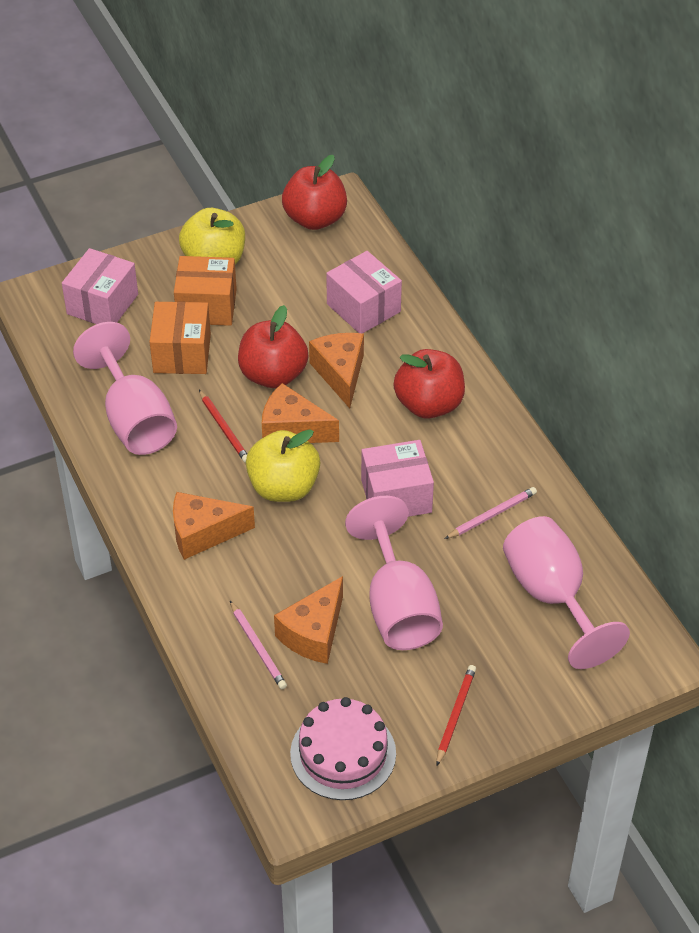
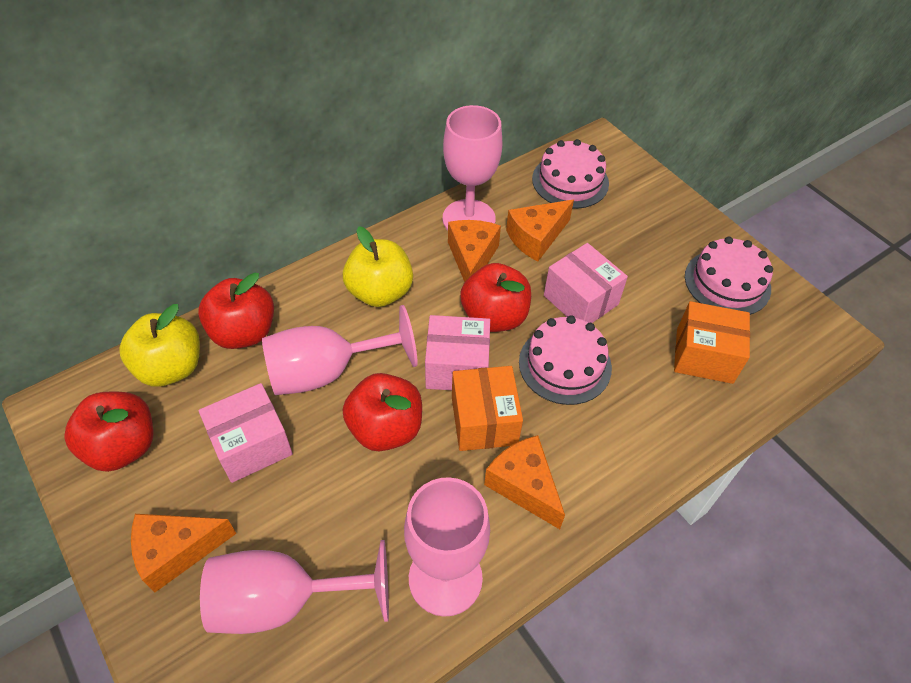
pink cake: [290,697,396,800] = 1 -> [519,315,612,405] [532,139,609,209] [685,236,773,315] = 3
pink goblet: [73,322,177,455] [345,496,443,650] [503,516,630,669] = 3 -> [200,540,389,634] [262,305,418,395] [404,477,490,616] [443,105,502,230] = 4
pink pencil: [230,601,287,689] [445,487,537,539] = 2 -> none = 0
red apple: [238,305,308,388] [282,155,347,230] [393,349,465,419] = 3 -> [64,392,153,472] [198,272,274,349] [343,373,422,451] [460,263,531,332] = 4
red pencil: [199,390,247,463] [436,665,476,766] = 2 -> none = 0

